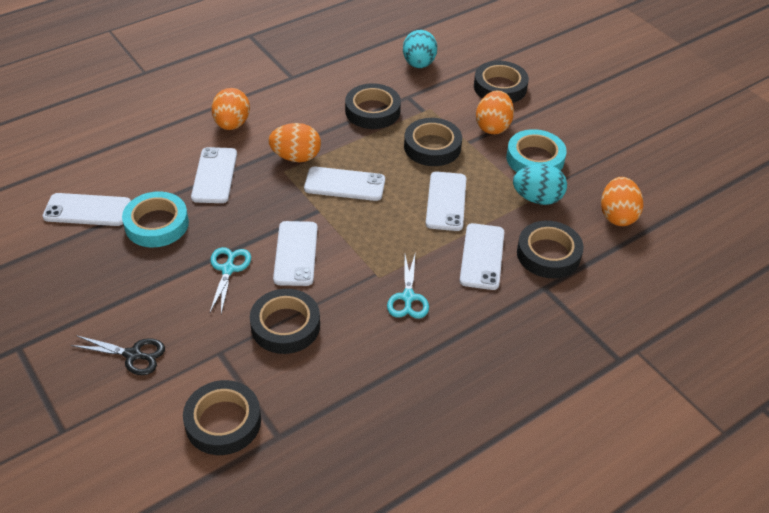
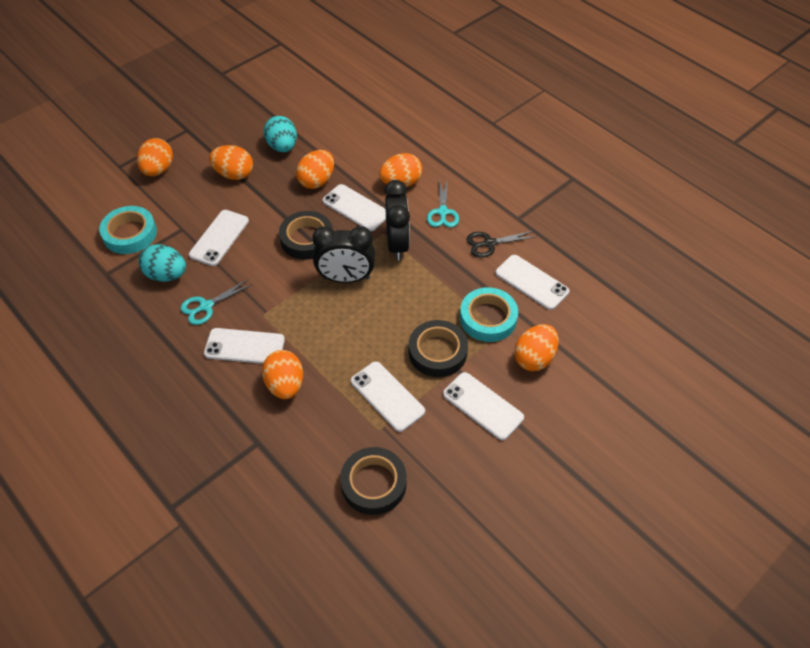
black clock: none = 0 -> [312,226,375,283] [384,180,410,261] = 2
black tape: [183,380,261,455] [250,289,320,354] [345,83,401,129] [404,118,462,166] [474,61,529,103] [517,221,584,278] = 6 -> [279,211,333,260] [340,447,407,515] [409,320,468,377] = 3
orange egg: [212,88,250,130] [268,123,321,162] [476,91,514,134] [601,177,643,226] = 4 -> [137,138,173,176] [209,145,253,180] [262,350,303,399] [296,150,334,189] [379,153,422,187] [514,324,559,371] = 6

